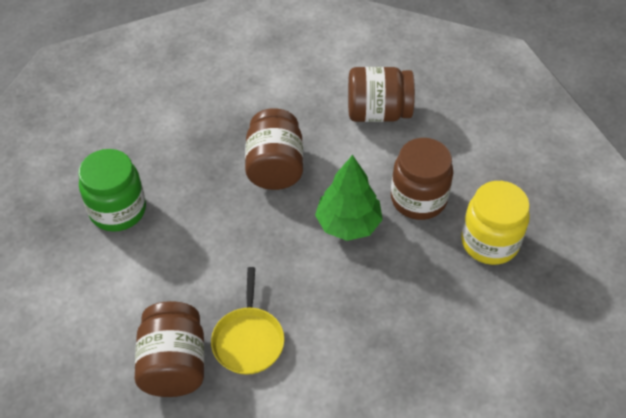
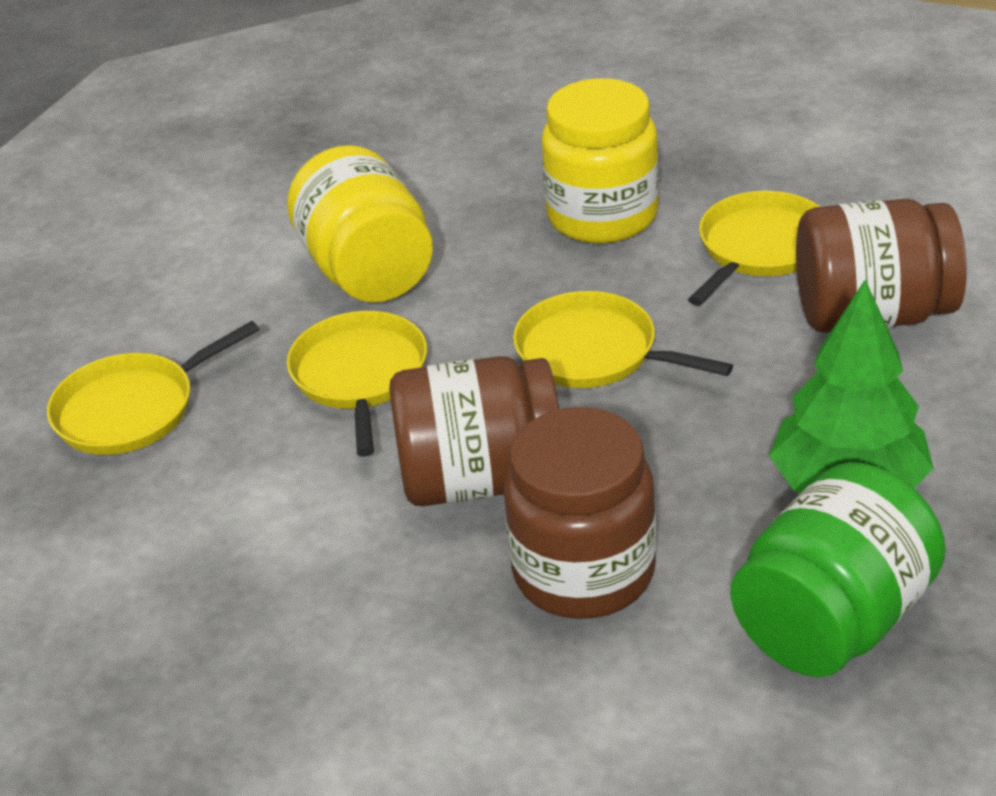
brown jar: [135,301,204,397] [245,108,303,190] [348,67,415,122] [391,138,453,220] = 4 -> [389,356,559,506] [504,407,656,619] [796,199,967,333] = 3
yellow jar: [461,181,530,265] = 1 -> [287,145,433,302] [541,78,659,243] = 2
yellow pan: [211,267,284,375] = 1 -> [47,321,259,455] [287,311,427,457] [513,291,733,388] [688,191,820,306] = 4

